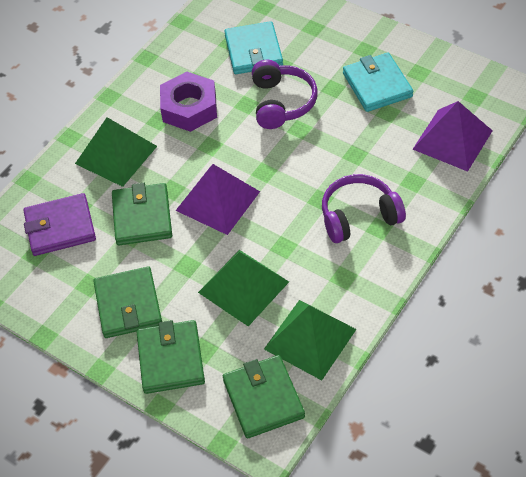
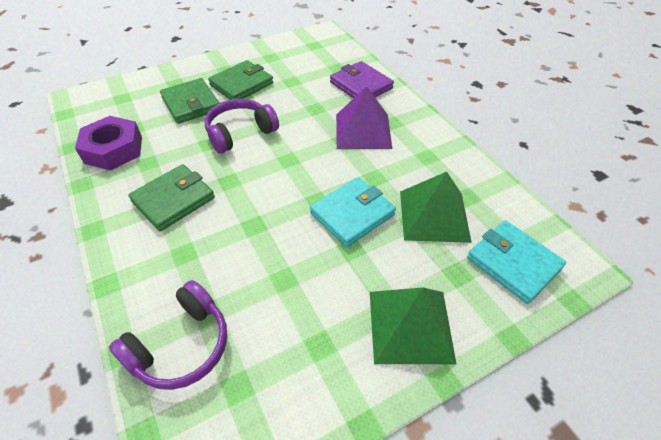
green pyramid: [75,117,157,187] [198,250,289,326] [264,300,357,380] = 3 -> [370,287,456,364] [400,172,472,243] = 2
green wallet: [93,266,162,338] [112,183,172,245] [137,320,205,394] [223,355,305,438] = 4 -> [128,164,215,231] [160,78,219,124] [208,60,273,100] = 3
purple pyramid: [175,164,260,235] [413,101,493,172] = 2 -> [336,86,392,149] = 1

